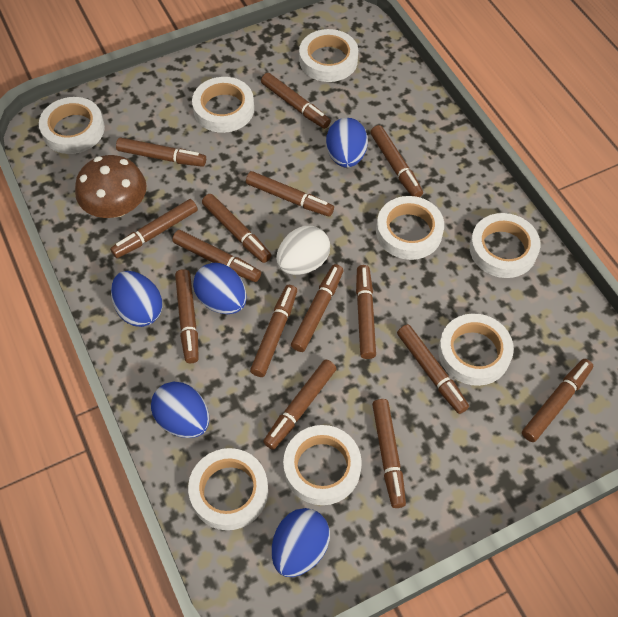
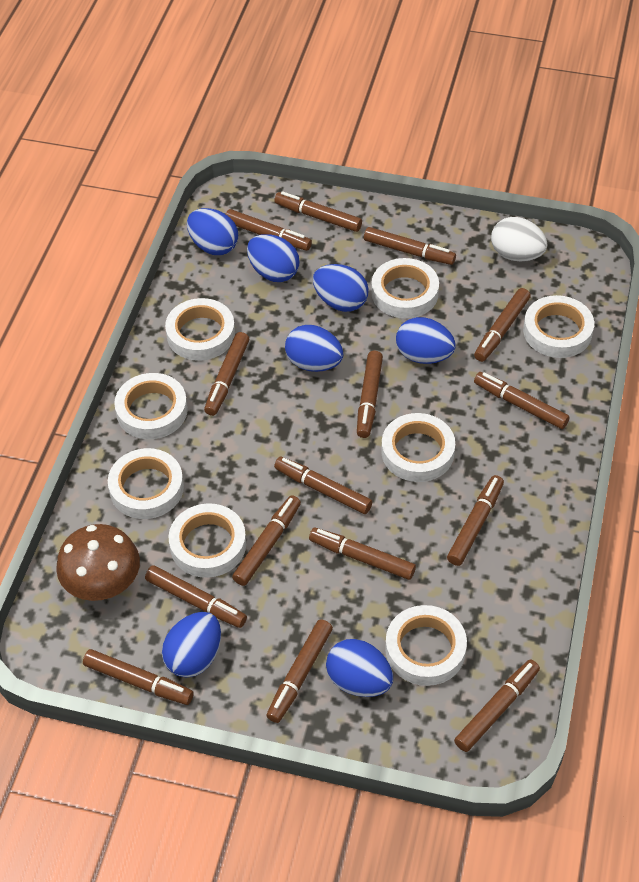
blue egg: [111,271,163,327] [151,382,209,438] [193,263,247,314] [272,508,330,577] [326,118,368,168] = 5 -> [162,612,221,678] [187,208,238,255] [247,234,300,282] [285,325,343,372] [313,264,369,312] [326,639,393,697] [396,317,456,364] = 7

